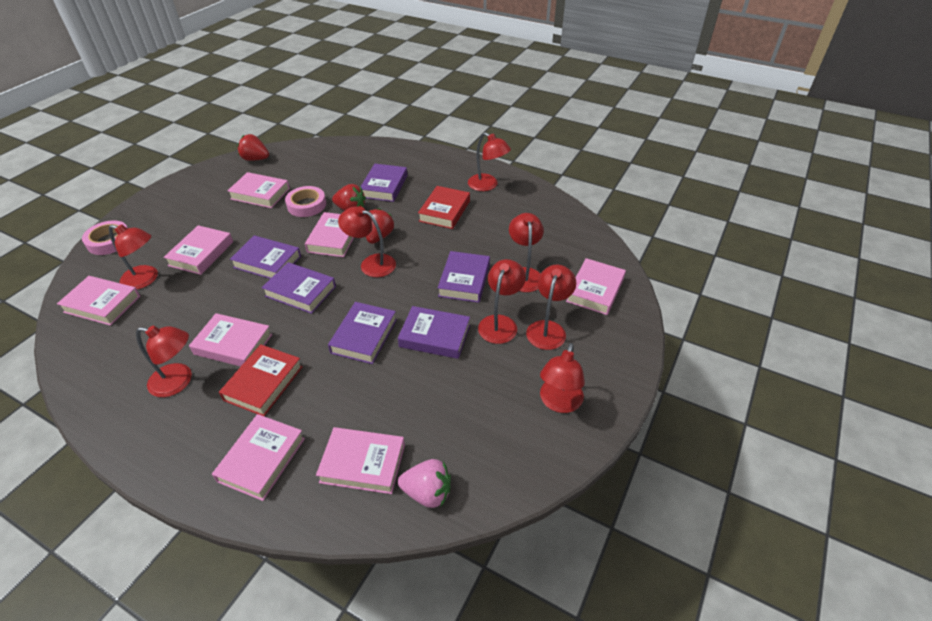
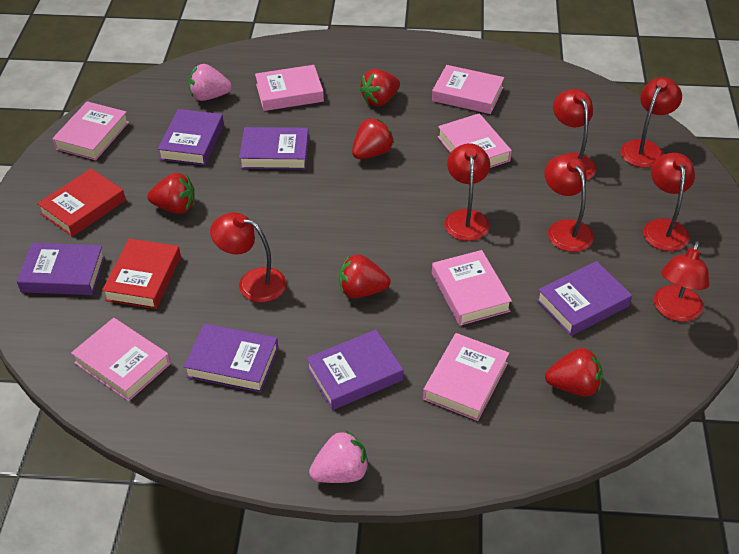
pink book: [57,276,140,326] [163,225,233,275] [189,313,272,367] [212,414,305,501] [227,172,290,208] [305,212,354,257] [316,427,405,494] [566,258,626,315] = 8 -> [52,101,129,160] [71,318,170,401] [255,65,324,111] [423,333,509,421] [432,65,504,114] [432,250,512,326] [438,113,512,168] = 7
pink strawberry: [398,459,451,508] = 1 -> [189,64,232,101] [309,431,369,483] = 2
pink tape: [82,220,128,255] [285,186,326,217] = 2 -> none = 0
red lamp: [109,224,158,289] [136,325,192,397] [338,206,396,277] [468,132,511,191] [478,259,526,344] [509,213,544,292] [526,265,576,350] [540,343,585,413] = 8 -> [210,212,286,303] [444,143,490,241] [544,155,594,252] [553,89,596,180] [621,77,682,168] [643,153,695,251] [654,241,709,322] = 7
red strawberry: [237,134,269,161] [332,184,366,211] [366,208,394,244] = 3 -> [147,173,195,214] [339,254,391,298] [352,118,394,159] [359,69,400,106] [545,348,603,396] = 5

